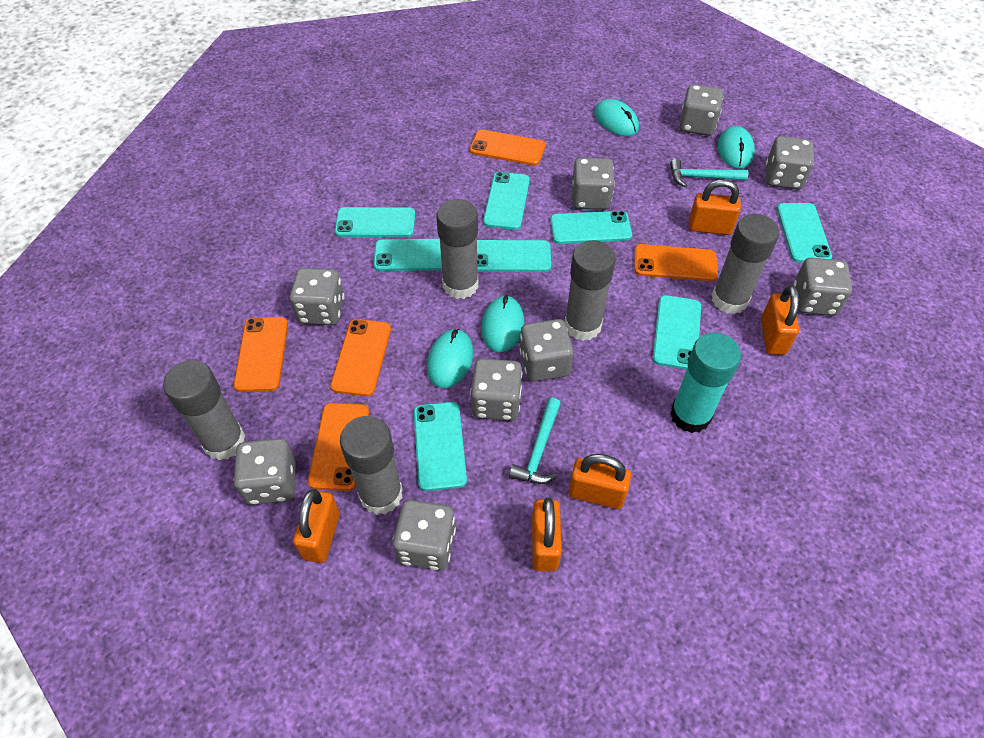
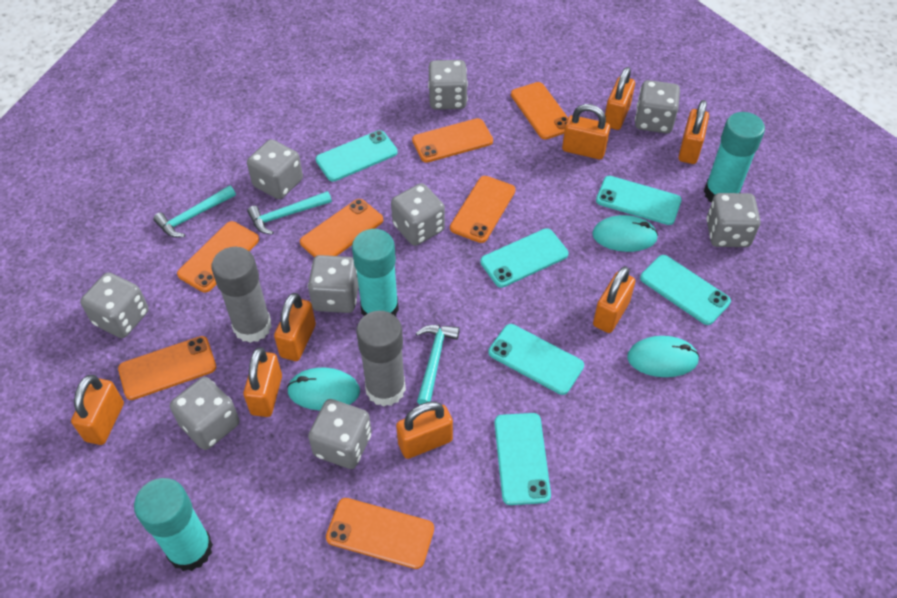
grey glue stick: [163,360,245,460] [340,416,403,515] [436,199,478,299] [565,240,616,341] [711,214,779,314] = 5 -> [211,247,272,343] [356,311,406,407] = 2
orange padlock: [293,489,340,563] [532,497,562,571] [568,454,631,509] [689,179,741,235] [761,285,799,355] = 5 -> [71,375,124,445] [243,347,282,417] [274,293,316,361] [396,401,453,459] [562,104,610,159] [593,266,635,333] [605,67,635,130] [679,100,709,164] = 8
orange phone: [234,317,288,392] [308,403,369,491] [330,319,391,396] [469,129,546,166] [634,244,718,282] = 5 -> [118,336,216,400] [177,221,259,292] [300,199,383,257] [326,498,434,569] [412,118,493,163] [450,176,515,243] [511,82,568,139] = 7
turquoise glue stick: [670,333,741,433] = 1 -> [134,478,213,571] [352,229,399,317] [704,112,765,202] = 3
turquoise hammer: [509,398,561,484] [670,158,748,187] = 2 -> [153,185,236,238] [247,191,332,235] [416,325,460,404] = 3
turquoise mouse: [427,329,473,388] [481,295,524,352] [594,99,639,136] [718,126,755,169] = 4 -> [287,368,360,410] [592,215,658,252] [627,336,700,377] = 3
turquoise phone: [335,207,415,237] [373,239,442,271] [414,402,467,491] [477,240,551,272] [483,172,530,230] [550,211,632,244] [653,295,701,370] [777,203,832,263] = 8 -> [316,130,398,182] [480,228,569,288] [488,324,584,395] [494,413,551,505] [596,176,682,225] [640,255,731,325] = 6

